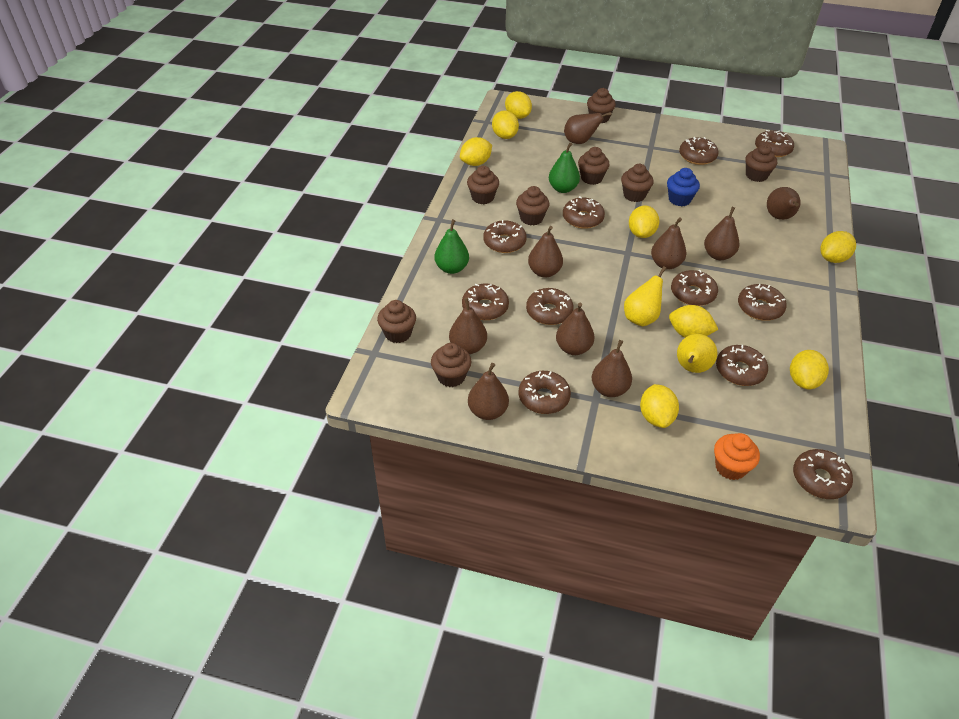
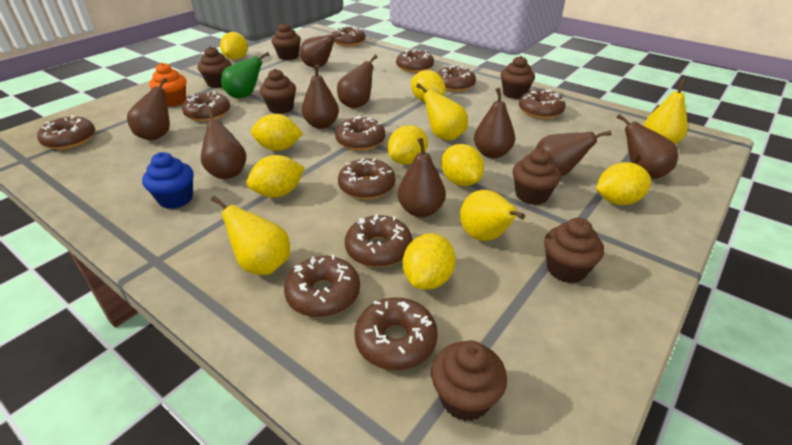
brown cupcake: [377,300,416,343] [431,343,471,387] [467,166,499,204] [516,186,550,225] [578,147,610,185] [587,88,616,124] [621,164,654,202] [745,144,777,182] = 8 -> [198,46,231,88] [260,69,296,114] [271,23,301,60] [431,341,507,421] [501,56,535,99] [513,149,561,205] [544,218,604,283] = 7
green pear: [435,219,469,274] [549,142,580,193] = 2 -> [221,52,269,98] = 1
yellow pear: [624,266,666,326] [677,334,717,373] = 2 -> [211,195,290,275] [416,83,468,141] [460,190,525,241] [643,79,688,144] = 4

